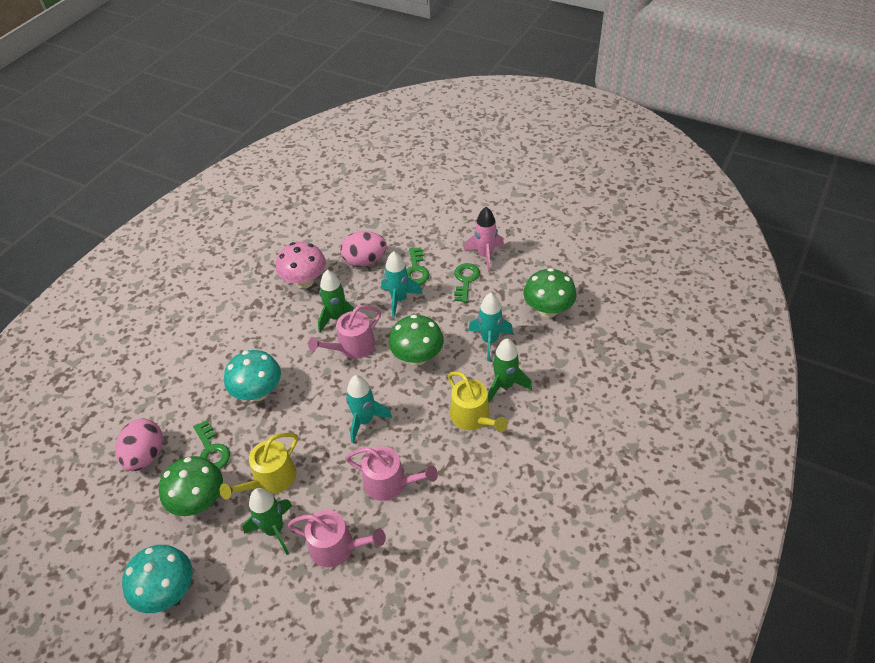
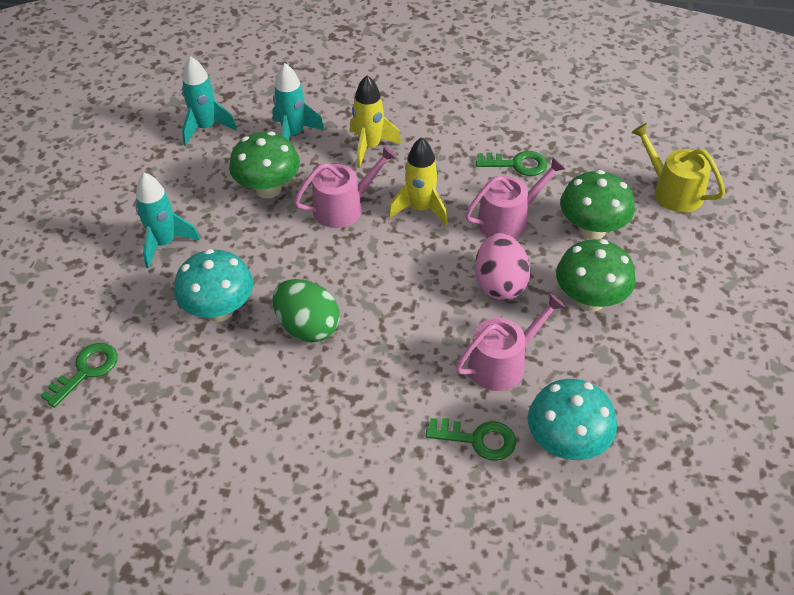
green egg: none = 0 -> [273,279,340,343] = 1
green rocket: [243,488,292,555] [318,270,355,333] [488,338,532,403] = 3 -> none = 0
pink egg: [116,419,163,471] [340,231,387,267] = 2 -> [475,233,531,301] = 1
pink mushroom: [276,242,326,288] = 1 -> none = 0
pink rocket: [464,207,504,273] = 1 -> none = 0
yellow rocket: none = 0 -> [350,75,402,168] [388,137,448,226] = 2
yellow watering can: [220,433,298,499] [448,371,508,432] = 2 -> [631,123,725,212] = 1

